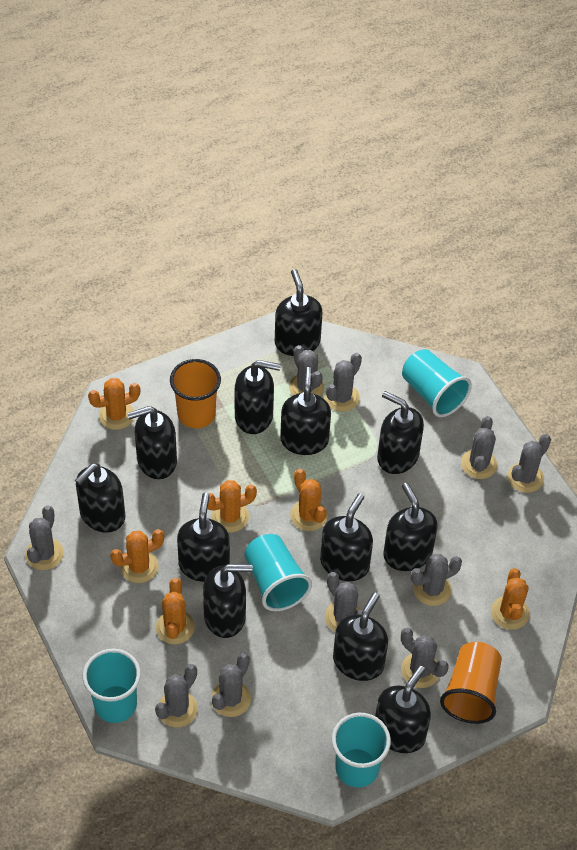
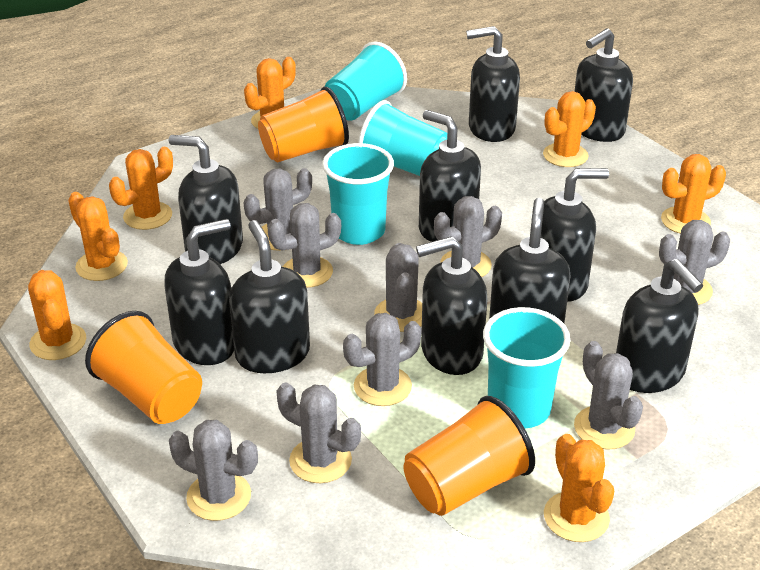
black soap dispenser: [75,463,125,533] [127,406,177,479] [177,493,230,582] [203,564,253,638] [235,360,281,434] [275,269,323,356] [280,367,331,455] [320,493,373,581] [333,592,388,681] [375,666,431,753] [377,391,424,474] [383,483,437,571] = 12 -> [164,219,234,365] [169,135,243,264] [229,220,310,373] [416,236,487,375] [419,110,481,242] [466,26,520,142] [489,198,571,323] [541,168,609,302] [574,28,633,142] [616,259,703,393] = 10
grey cactus: [25,506,64,570] [155,664,198,727] [211,653,251,717] [289,345,324,396] [324,353,362,412] [325,572,363,632] [401,628,449,688] [411,554,462,606] [461,416,497,479] [508,434,551,493] = 10 -> [169,420,258,521] [244,168,312,251] [267,203,341,288] [276,383,361,483] [343,313,422,406] [374,243,422,332] [434,196,502,277] [574,341,643,450] [659,220,730,305] = 9
orange cactus: [88,378,140,430] [110,529,164,583] [156,578,195,644] [208,480,257,532] [290,469,327,531] [491,568,530,630] = 6 -> [28,270,86,360] [68,192,128,281] [109,147,173,230] [244,57,296,129] [543,91,596,167] [544,434,614,542] [661,154,726,234] = 7
orange cup: [170,359,221,428] [440,642,502,724] = 2 -> [85,311,202,424] [258,87,349,162] [403,396,535,516] = 3

